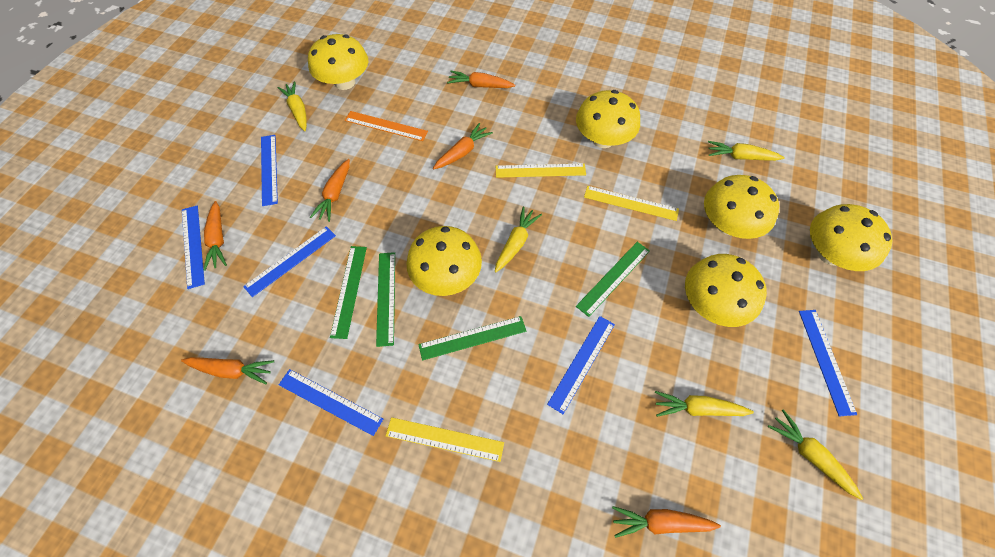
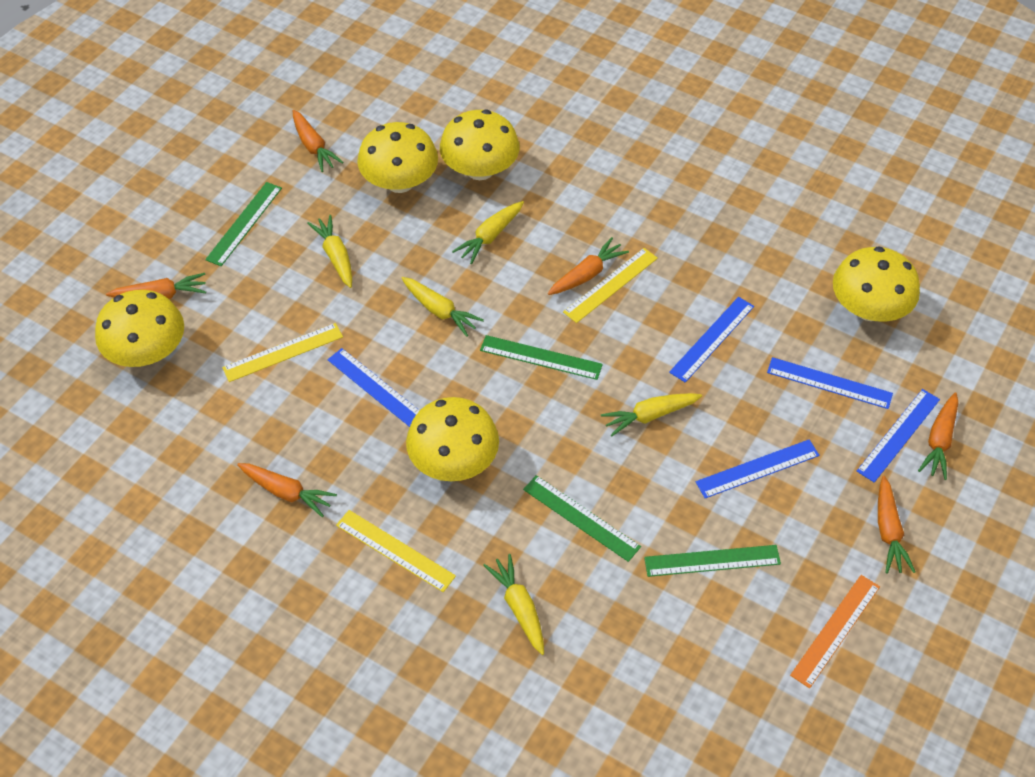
blue ruler: [182,206,205,289] [243,226,336,297] [261,135,278,206] [279,369,383,436] [547,316,615,414] [799,310,857,416] = 6 -> [328,348,420,427] [669,297,754,383] [696,439,819,498] [767,357,893,409] [857,389,940,482] = 5
yellow mushroom: [308,34,368,90] [406,226,482,296] [576,90,640,148] [685,254,767,327] [704,175,779,239] [810,204,893,271] = 6 -> [95,290,184,367] [357,122,438,193] [406,397,499,481] [440,110,520,180] [833,246,920,322] = 5

